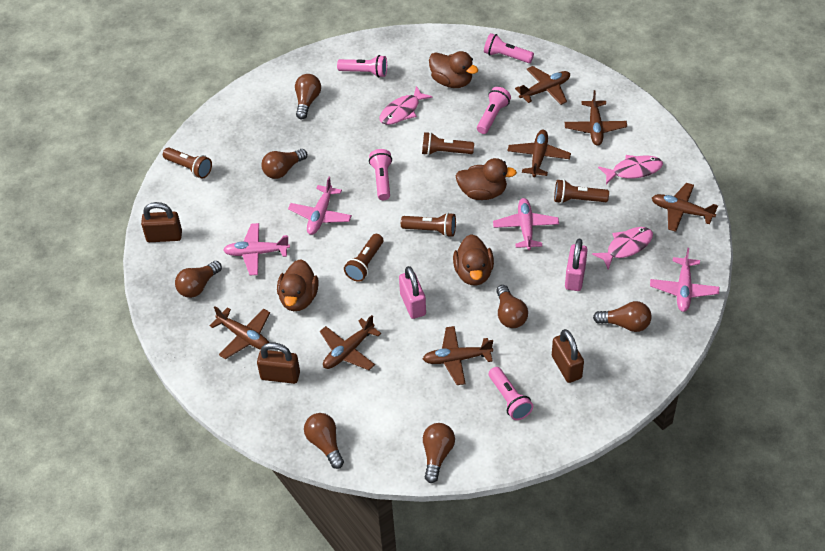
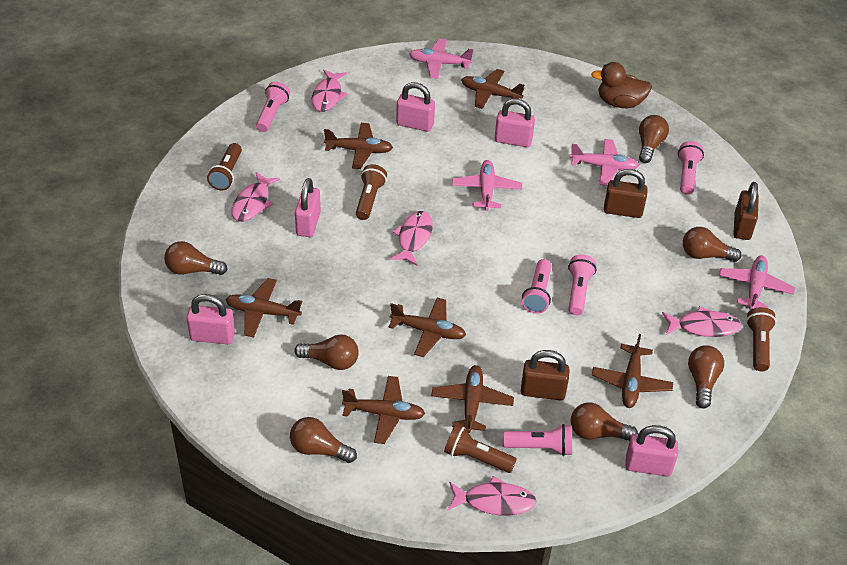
brown duck: [277,259,319,311] [429,51,478,88] [453,234,494,286] [456,158,517,200] = 4 -> [591,62,652,108] = 1
brown flashlight: [163,147,212,179] [344,234,383,282] [401,213,456,237] [422,132,474,155] [554,179,609,204] = 5 -> [207,143,242,191] [356,164,387,220] [444,425,517,473] [746,307,776,371] = 4
pink fish: [380,86,433,125] [592,227,653,270] [598,155,663,184] = 3 -> [231,172,280,222] [312,69,347,112] [390,211,433,266] [448,476,537,515] [662,306,742,337] = 5
pink padlock: [399,266,426,319] [565,239,588,291] = 2 -> [187,294,235,344] [295,178,321,237] [396,82,435,132] [495,99,535,147] [625,425,678,476] = 5

